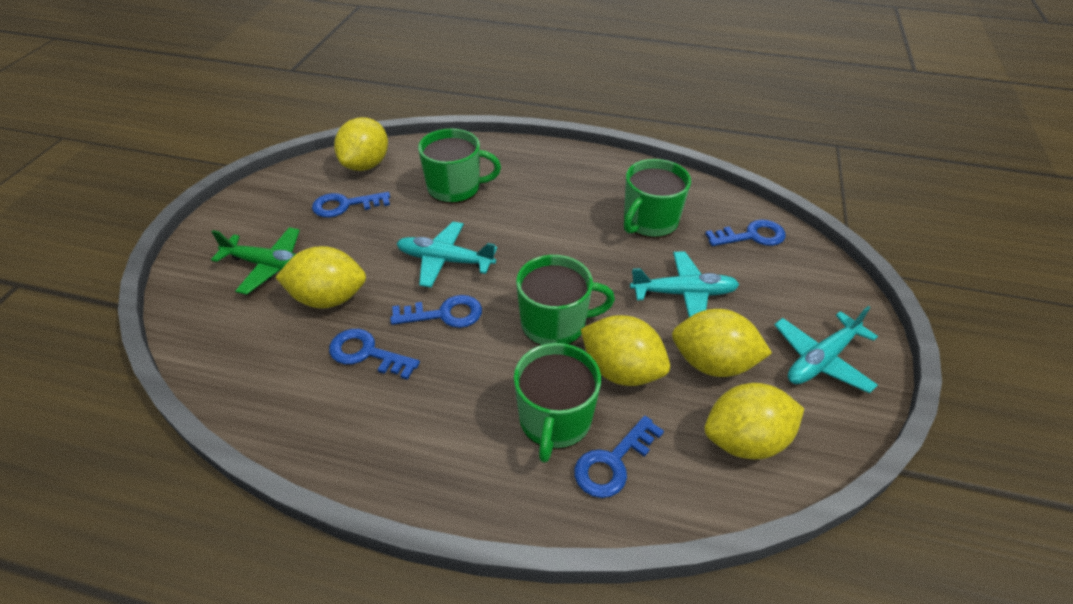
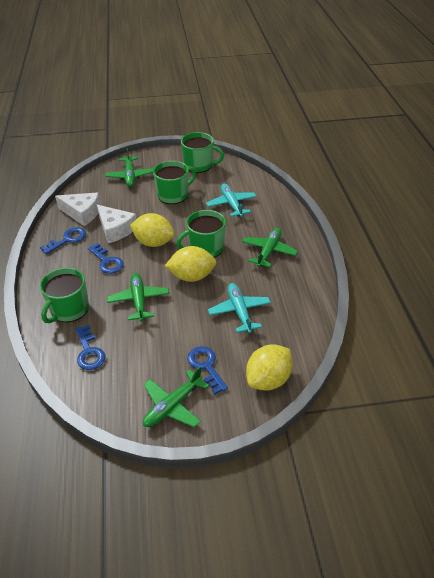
blue key: [312,192,390,218] [329,329,420,380] [390,295,482,328] [574,416,664,498] [705,219,786,246] = 5 -> [40,227,86,254] [76,325,106,370] [88,243,124,274] [187,346,228,394] = 4
green plane: [211,227,300,295] = 1 -> [105,148,154,187] [107,273,169,322] [143,366,209,427] [242,228,298,267] = 4
turquoise plane: [396,222,497,288] [630,252,740,317] [774,306,878,393] = 3 -> [206,184,257,217] [208,283,271,333] = 2
white cheese: none = 0 -> [55,193,101,226] [97,205,137,243] = 2
yellow lemon: [275,246,366,309] [334,117,388,171] [581,315,670,386] [672,309,772,377] [704,383,804,459] = 5 -> [130,213,174,247] [165,246,216,282] [246,345,293,390] = 3

